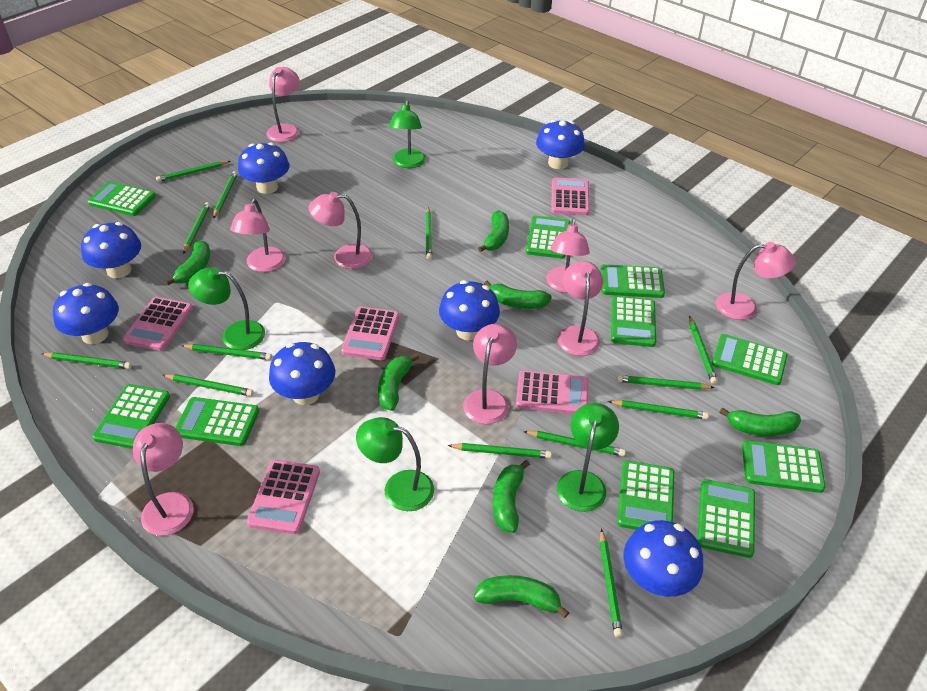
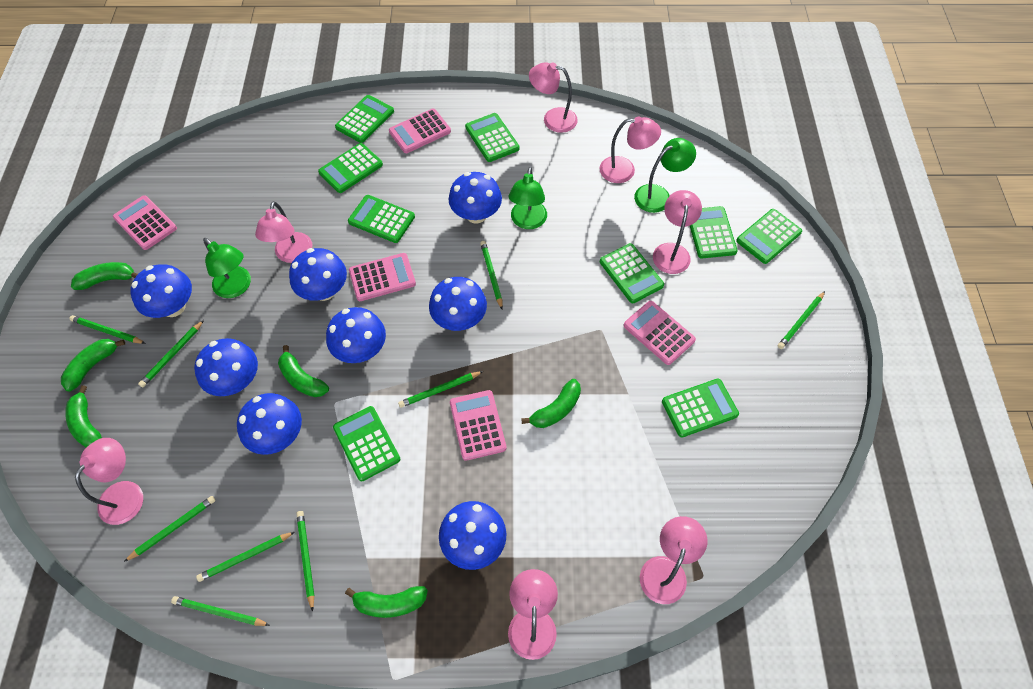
blue mushroom: [53,283,119,344] [81,222,141,278] [238,142,289,194] [269,342,335,405] [439,280,500,341] [536,120,585,169] [623,520,703,597] = 7 -> [130,264,192,318] [194,338,258,396] [237,393,302,455] [289,248,347,301] [326,307,386,363] [429,277,487,331] [439,501,506,570] [448,172,502,223] = 8
green banana: [166,240,210,285] [378,353,419,411] [474,575,569,618] [478,210,509,252] [484,281,552,309] [493,460,530,533] [719,408,801,436] = 7 -> [61,339,125,391] [65,385,102,447] [71,262,138,290] [278,345,329,397] [345,586,428,618] [521,379,581,428] = 6
green calculator: [88,181,156,216] [92,384,170,449] [175,397,259,446] [526,216,570,259] [600,264,665,298] [611,296,656,347] [617,460,675,530] [697,479,755,558] [712,334,788,385] [742,440,826,493] = 10 -> [318,143,383,193] [333,406,400,481] [335,95,394,143] [348,195,415,243] [465,113,519,162] [600,243,664,303] [662,379,739,437] [690,206,738,258] [736,209,802,264] = 9
green lamp: [188,267,265,350] [356,417,434,511] [389,100,426,168] [557,403,619,512] = 4 -> [203,238,251,298] [509,167,547,229] [634,138,696,213] = 3
green pencil: [41,352,132,369] [156,161,231,182] [163,374,254,396] [181,344,272,360] [183,202,210,254] [213,171,237,219] [426,207,432,259] [448,443,552,459] [523,431,626,456] [600,529,623,637] [608,400,709,420] [617,375,715,390] [689,316,718,384] = 13 -> [69,315,146,344] [124,496,216,562] [138,320,204,387] [171,596,270,626] [196,532,295,582] [296,511,314,612] [398,371,483,408] [480,241,503,309] [778,291,825,349] = 9
pink lamp: [133,423,194,536] [230,199,286,272] [266,67,300,142] [309,192,373,269] [463,324,517,424] [546,219,590,293] [558,261,603,356] [716,242,796,320] = 8 -> [75,438,143,525] [255,201,312,263] [508,569,558,660] [529,62,578,133] [600,117,661,183] [640,516,707,604] [653,190,702,274] = 7

